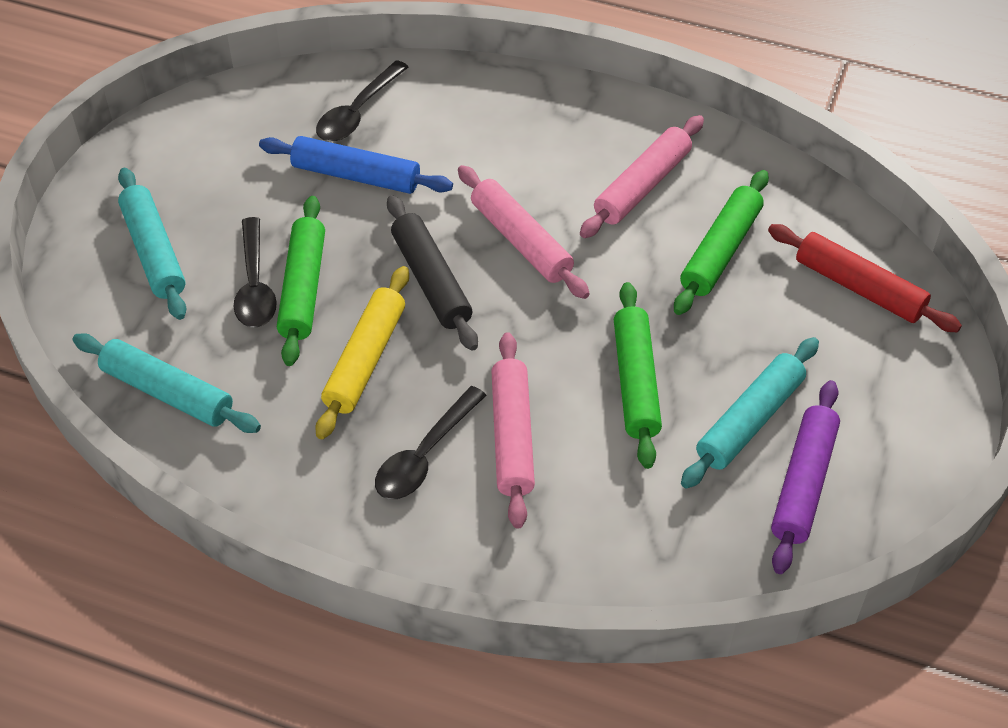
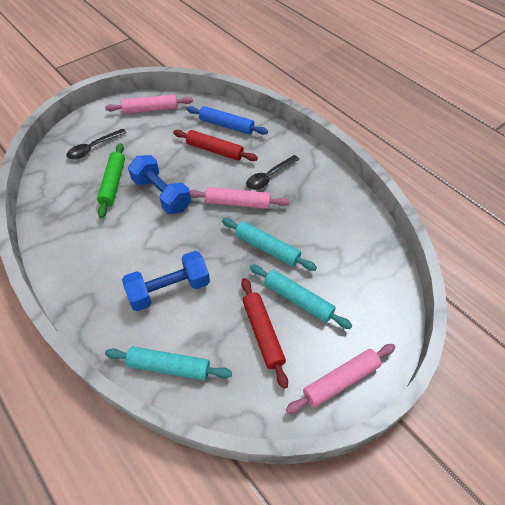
black rolling pin: [387,195,478,351] = 1 -> none = 0
black spoon: [233,217,277,328] [316,60,408,141] [375,386,487,499] = 3 -> [66,129,127,159] [246,155,300,190] = 2
blue dumbbell: none = 0 -> [122,251,210,311] [128,155,191,214] = 2
green rolling pin: [277,196,325,366] [614,282,662,469] [674,170,769,315] = 3 -> [97,143,125,218] = 1
purple rolling pin: [771,380,840,574] = 1 -> none = 0
red rolling pin: [768,224,962,332] = 1 -> [173,130,258,161] [241,278,288,389] = 2
yellow rolling pin: [316,266,409,439] = 1 -> none = 0

